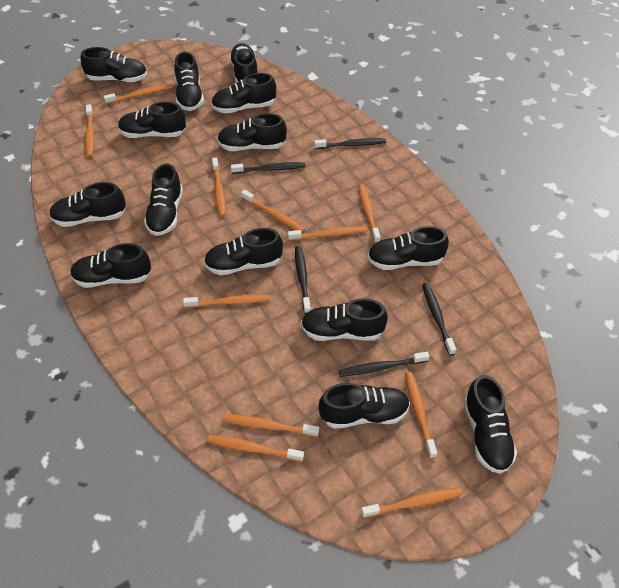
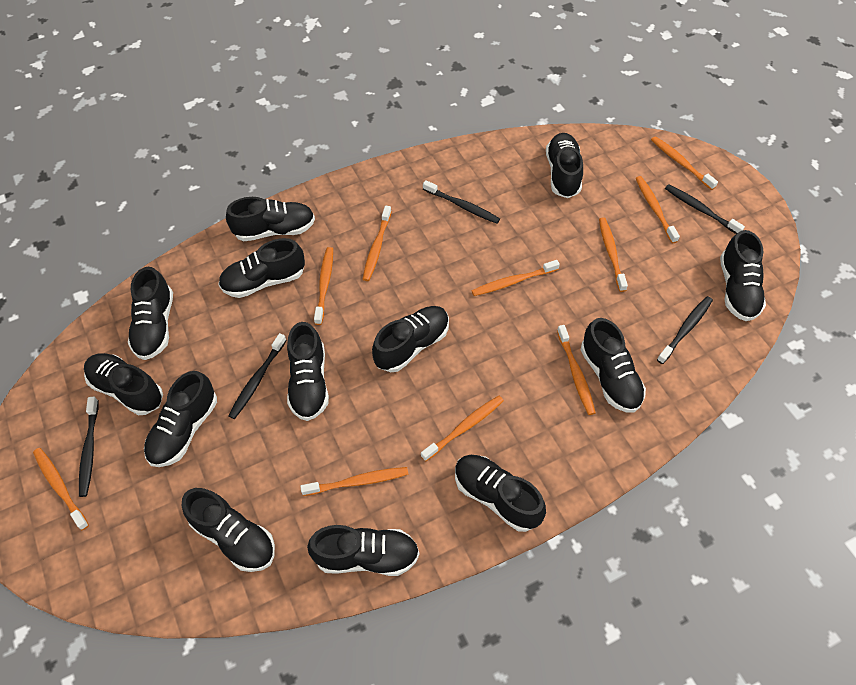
black shoe: [49,182,126,227] [70,243,151,288] [81,47,147,82] [118,102,186,138] [144,164,183,236] [174,52,204,111] [204,228,283,275] [211,73,276,114] [217,113,287,151] [229,43,257,83] [301,298,388,341] [319,383,410,429] [368,226,449,270] [463,375,517,474] = 14 -> [84,353,163,415] [128,267,173,360] [144,371,217,467] [182,488,275,572] [218,238,305,298] [226,197,315,241] [287,322,329,421] [307,525,420,576] [372,306,449,372] [455,455,546,532] [546,133,583,198] [581,318,646,413] [720,230,766,321] = 13
orange toothbrush: [85,104,94,157] [104,84,172,104] [183,294,270,308] [207,435,304,462] [212,157,226,217] [223,414,319,437] [241,190,305,233] [288,226,367,241] [358,184,380,243] [361,487,462,518] [405,372,437,459] = 11 -> [33,448,89,530] [300,467,409,496] [314,247,333,325] [363,206,392,281] [421,396,504,462] [471,260,560,296] [557,325,596,415] [599,217,628,292] [636,176,680,243] [651,136,718,190] = 10

